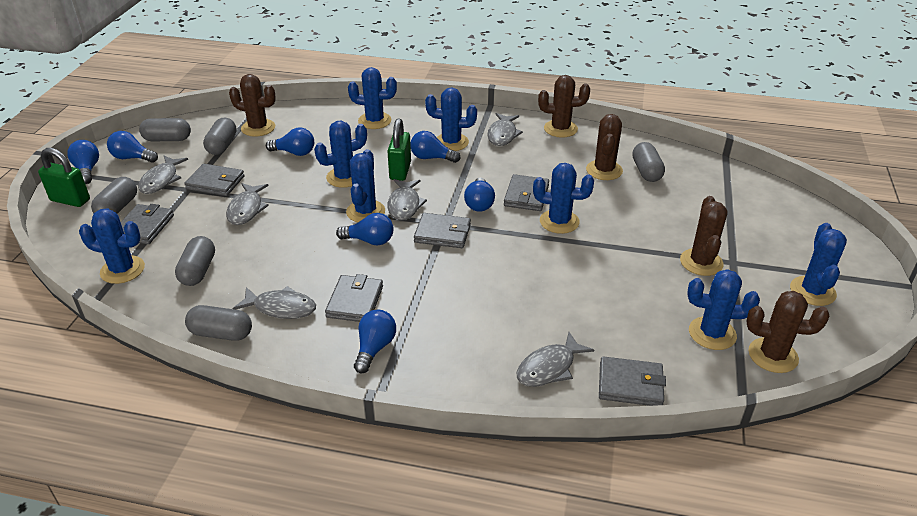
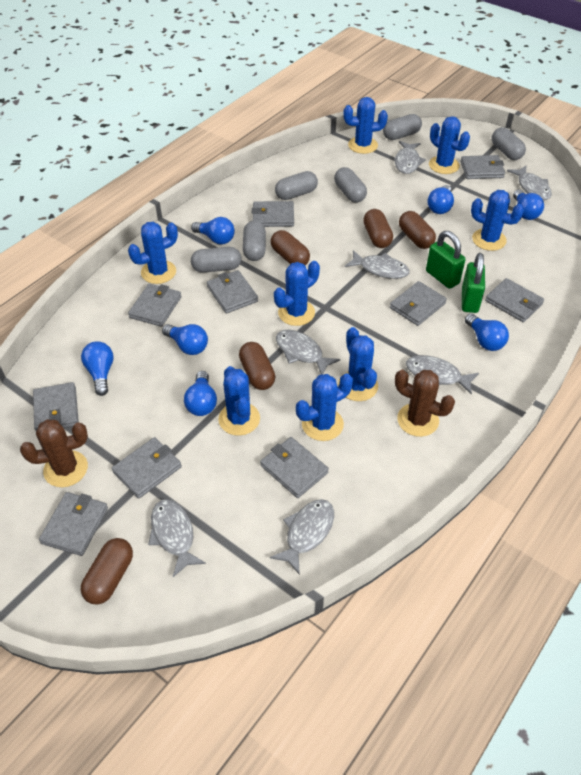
brown cactus: [229,74,276,137] [538,75,590,138] [586,114,623,180] [680,196,727,276] [747,291,829,373] = 5 -> [20,419,88,487] [395,370,455,437] = 2
brown capsule: none = 0 -> [81,538,133,605] [239,342,275,390] [271,230,310,265] [363,209,393,248] [399,211,436,249] = 5
grey fish: [138,156,188,194] [226,183,269,225] [232,286,316,319] [387,179,427,220] [487,113,523,146] [516,332,594,387] = 6 -> [148,499,206,577] [270,499,334,575] [276,330,340,374] [345,250,410,279] [395,141,426,174] [406,355,479,395] [507,165,552,200] = 7
grey wallet: [121,204,174,244] [184,164,244,196] [325,274,383,322] [414,213,471,248] [504,174,549,211] [599,356,666,406] = 6 -> [33,382,79,431] [39,492,108,556] [112,437,182,499] [128,284,181,327] [207,270,258,314] [252,201,294,227] [260,437,329,498] [390,281,447,326] [461,155,505,179] [485,278,544,322] = 10

